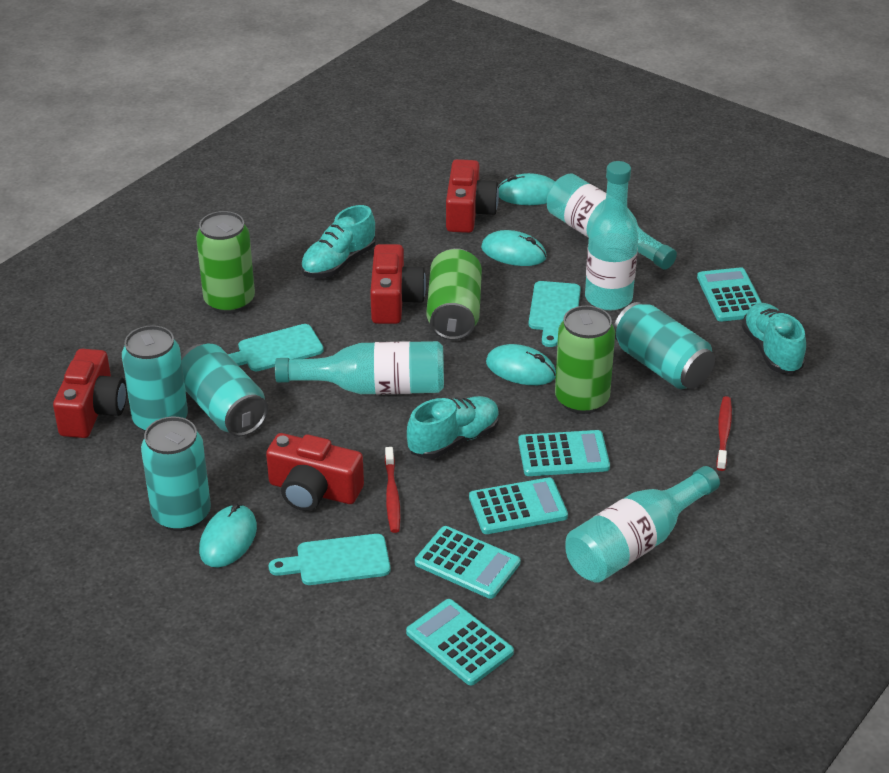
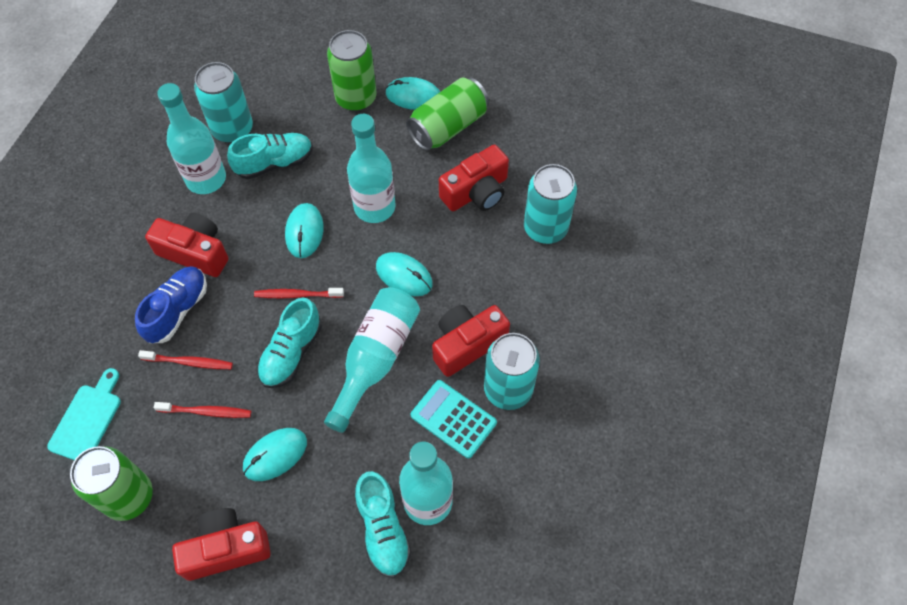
blue shoe: none = 0 -> [135,266,207,343] = 1
red toothbrush: [385,447,400,533] [716,396,732,471] = 2 -> [138,350,233,369] [154,402,251,418] [254,288,344,298] = 3
turquoise calculator: [406,599,514,685] [415,526,520,599] [469,477,568,534] [518,430,610,476] [697,267,762,322] = 5 -> [411,380,497,459] = 1
turquoise can: [122,325,188,432] [141,416,211,531] [181,344,268,437] [614,302,715,389] = 4 -> [194,62,253,143] [484,333,540,410] [524,164,577,244] = 3
turquoise cutting board: [228,324,324,371] [269,534,390,585] [529,281,581,347] = 3 -> [47,368,121,460] = 1

